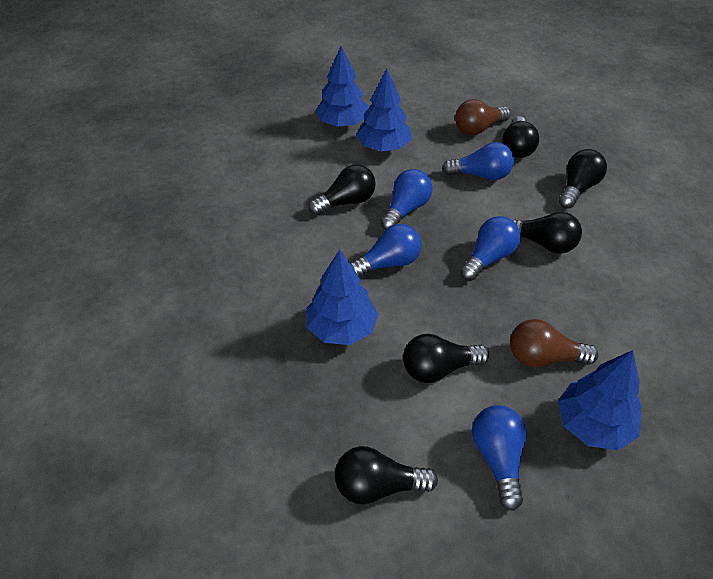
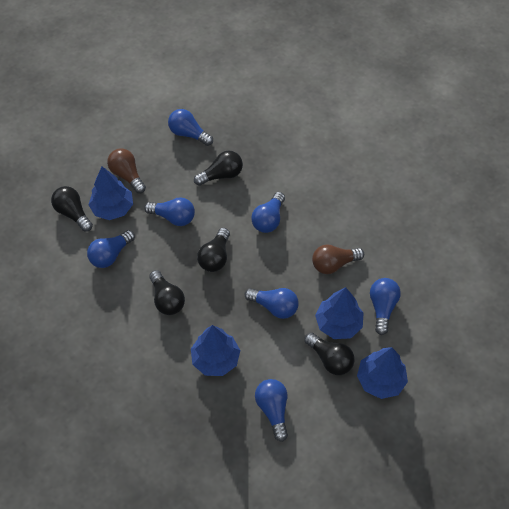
black light bulb: [309,164,376,215] [335,446,438,505] [403,334,489,383] [502,116,539,158] [511,212,582,254] [559,149,607,208] = 6 -> [51,186,93,232] [149,270,185,315] [194,151,243,186] [197,228,230,272] [304,332,355,375] = 5
blue light bulb: [350,224,421,277] [381,169,433,230] [442,142,514,180] [460,216,521,281] [472,405,527,511] = 5 -> [87,230,135,268] [144,197,195,226] [168,109,213,146] [244,288,299,319] [251,192,285,233] [255,379,288,442] [370,278,401,335] = 7

